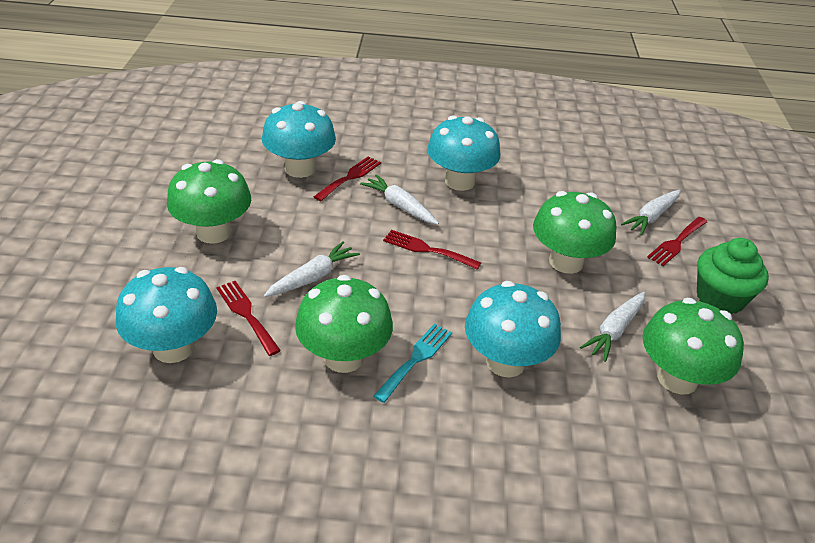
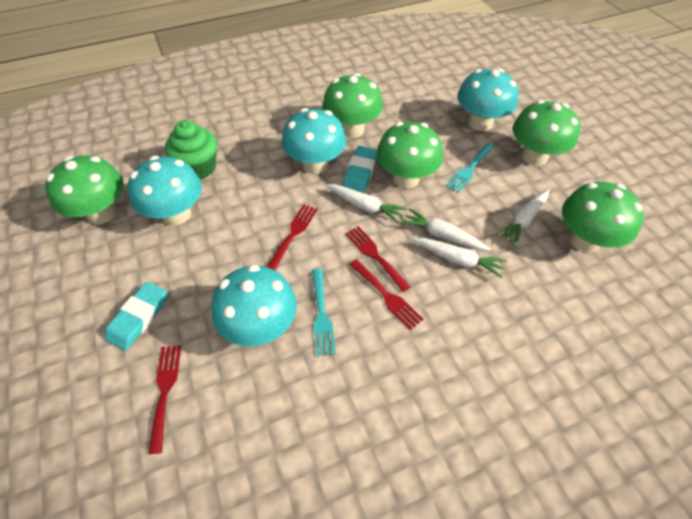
green mushroom: [167,159,251,244] [295,275,393,373] [533,191,616,274] [643,298,744,394] = 4 -> [45,155,124,225] [323,73,383,138] [377,122,443,188] [513,100,580,166] [562,182,644,253] = 5
turquoise eraser: none = 0 -> [105,282,167,351] [342,146,377,193] = 2
turquoise fork: [374,323,452,403] = 1 -> [312,269,336,357] [446,143,494,193] = 2

